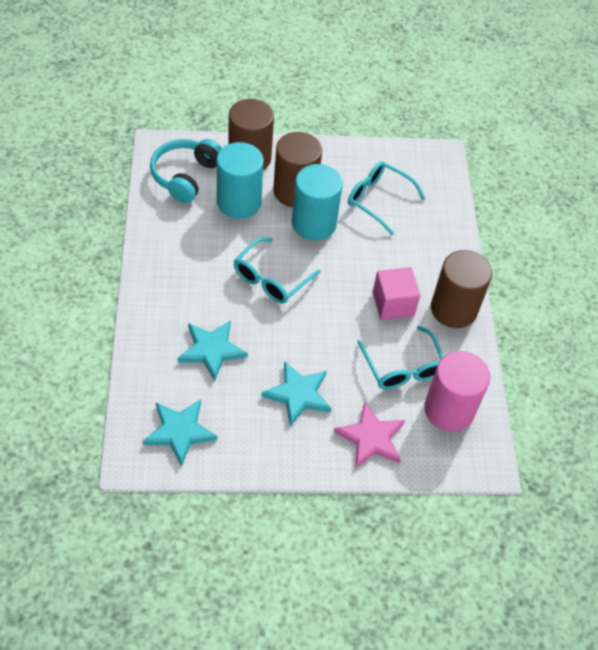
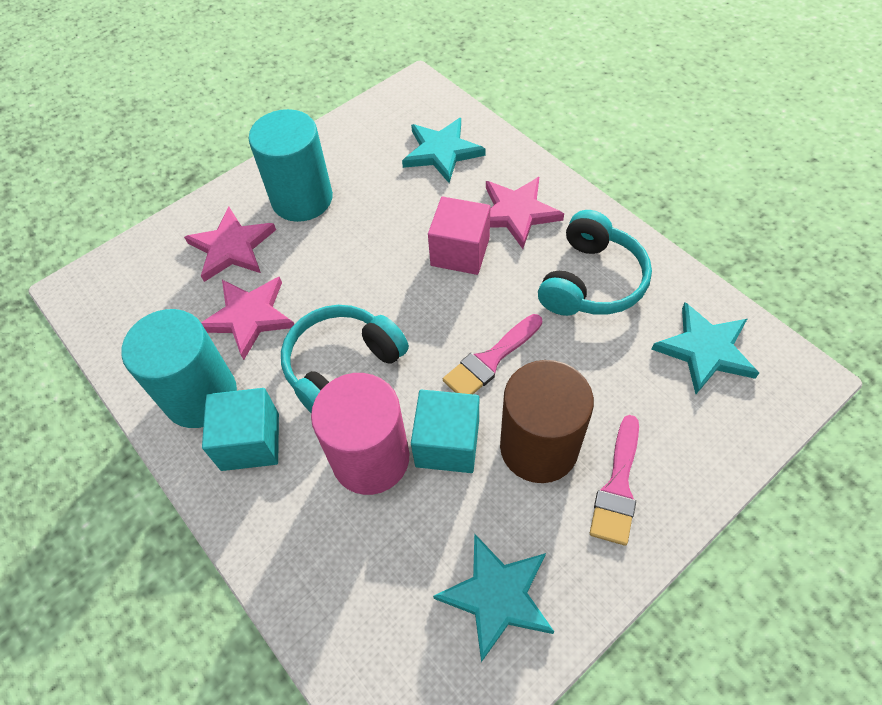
brown cylinder: [228,99,274,170] [273,132,322,207] [431,250,492,328] = 3 -> [500,360,594,483] = 1
pink brush: none = 0 -> [443,314,542,394] [590,415,639,546] = 2
pink star: [334,401,405,469] = 1 -> [184,207,276,282] [201,277,294,360] [486,176,564,249] = 3
turquoise cube: none = 0 -> [202,388,279,471] [411,390,479,473] = 2
turquoise glasses: [234,237,321,303] [348,161,426,235] [357,326,444,389] = 3 -> none = 0
turquoise headphones: [150,139,222,203] = 1 -> [281,305,409,413] [538,210,652,316] = 2

